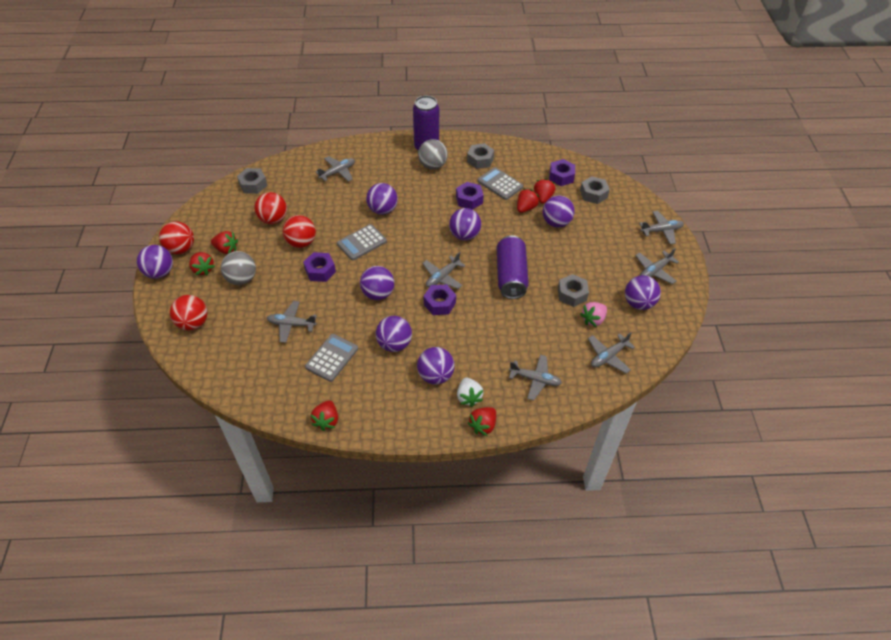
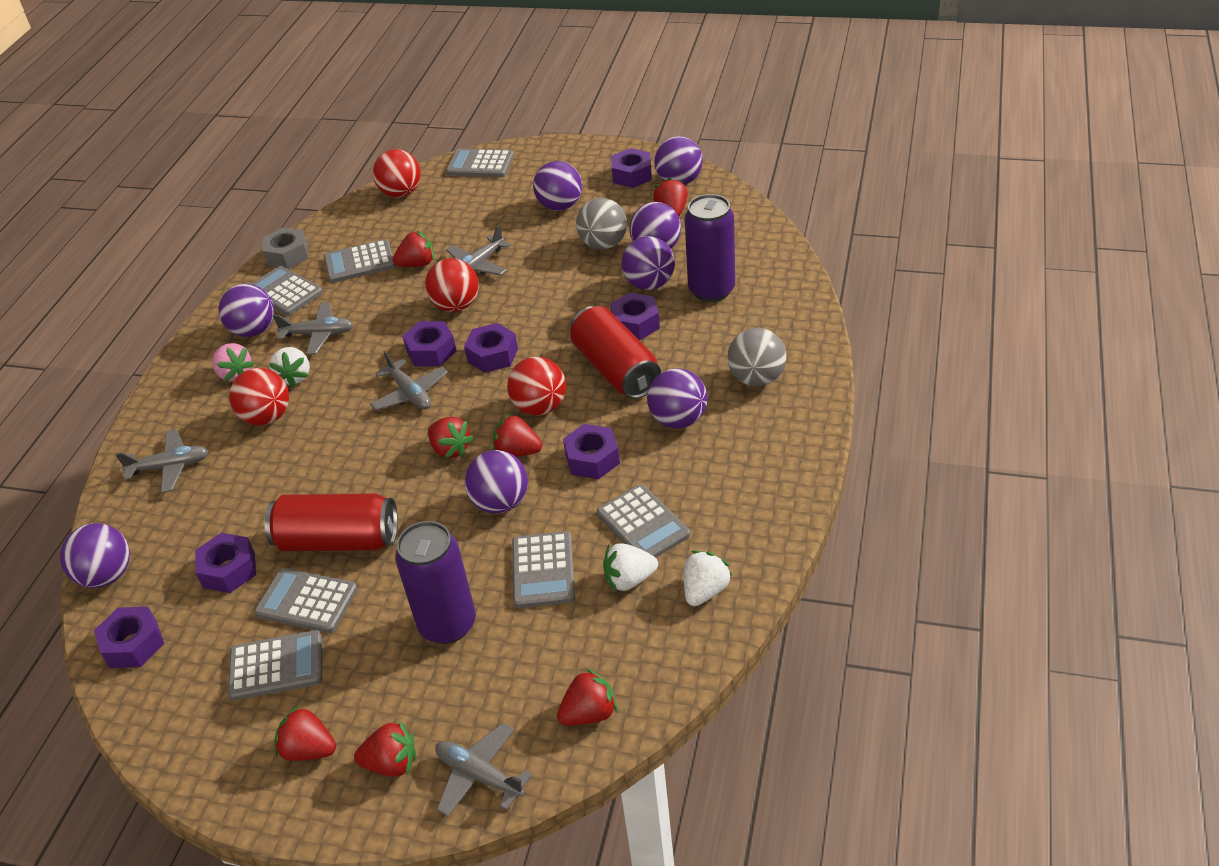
grey calculator: [305,334,358,382] [337,224,387,260] [478,167,523,200] = 3 -> [228,630,322,701] [252,266,323,316] [254,568,357,633] [324,239,395,283] [446,148,514,177] [512,531,575,608] [597,484,690,558] = 7
grey nut: [237,168,268,194] [467,143,494,169] [558,274,589,307] [580,176,610,204] = 4 -> [263,227,308,269] = 1
grey plane: [267,301,317,343] [316,156,355,182] [422,252,466,289] [509,355,562,400] [588,332,635,373] [635,248,679,284] [639,211,684,245] = 7 -> [116,429,209,493] [273,302,353,355] [370,351,448,410] [435,723,533,817] [447,225,511,275] = 5
purple nut: [303,252,336,282] [424,284,456,315] [456,182,484,210] [549,159,575,186] = 4 -> [94,607,164,668] [195,533,256,593] [402,321,457,366] [464,323,518,373] [563,424,620,479] [610,292,660,340] [611,148,652,188] = 7
red can: none = 0 -> [265,493,398,551] [570,306,661,399] = 2
red strawberry: [189,252,215,276] [211,231,238,254] [310,400,338,431] [468,407,496,436] [517,189,539,213] [534,178,555,204] = 6 -> [274,706,336,761] [354,720,416,777] [393,231,434,267] [428,417,473,459] [493,414,542,457] [557,668,617,726] [653,178,688,217] = 7
white strawberry: [457,378,483,407] = 1 -> [269,347,310,387] [603,543,658,592] [684,551,732,606] = 3

